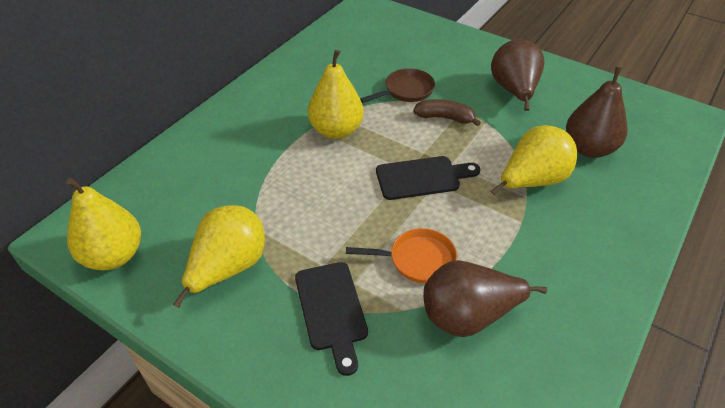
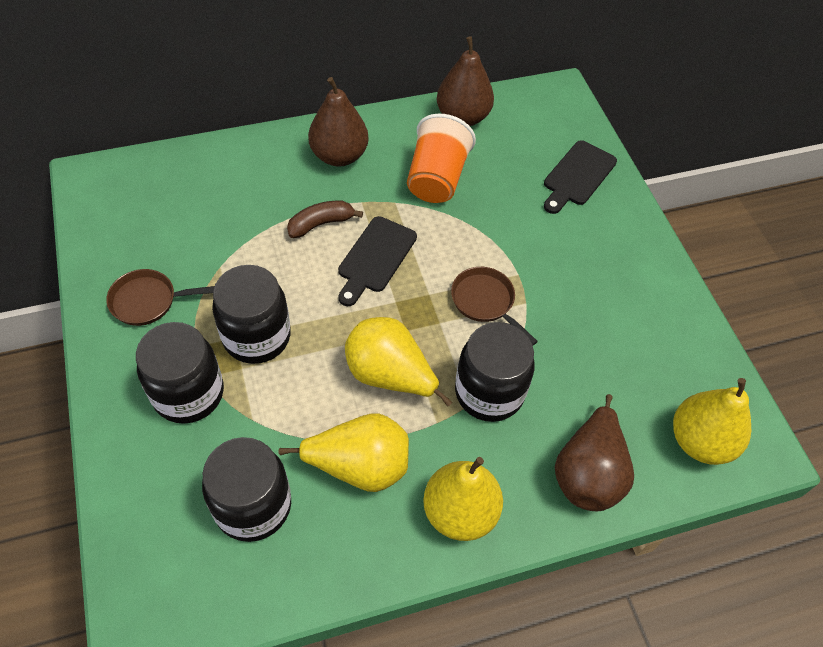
black jar: none = 0 -> [136,322,224,424] [202,437,291,542] [212,265,291,364] [455,322,535,422] = 4
brown pan: [360,68,435,103] = 1 -> [106,269,215,326] [451,267,538,345] = 2
orange cup: none = 0 -> [407,114,476,203] = 1
orange pan: [346,228,457,283] = 1 -> none = 0

